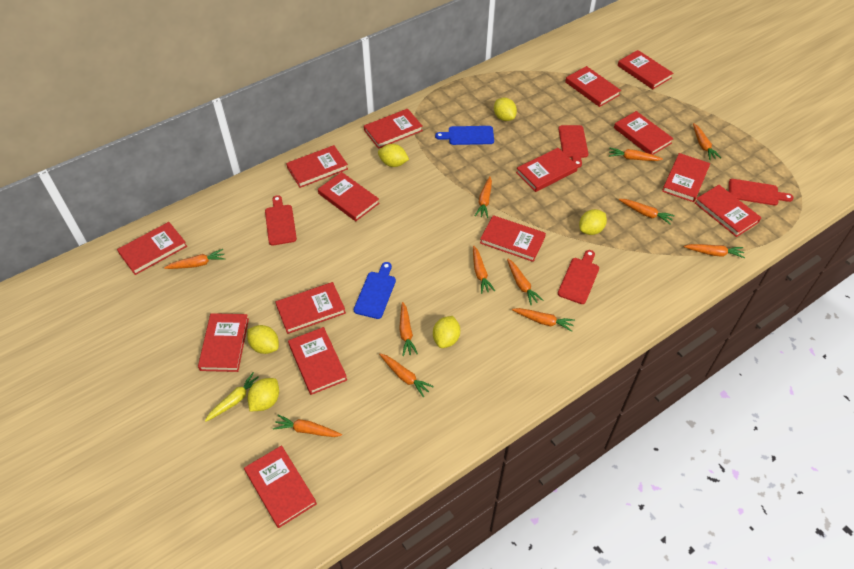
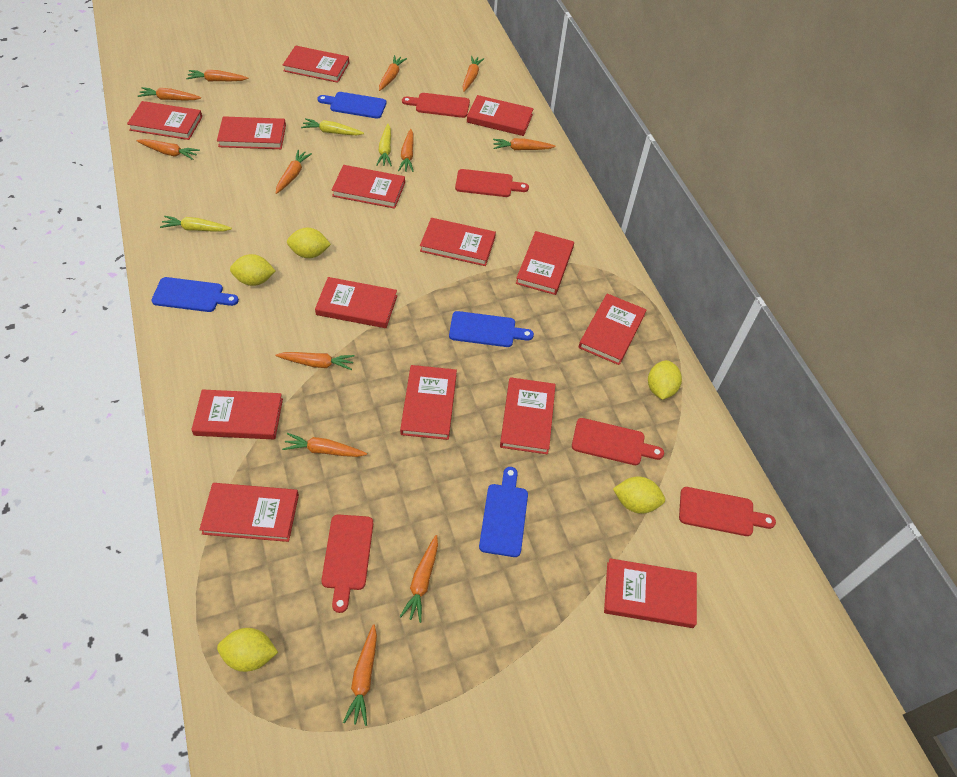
blue cutting board: [354,262,396,319] [435,126,494,145] = 2 -> [151,277,239,312] [317,92,386,119] [449,311,534,347] [479,467,528,557] = 4
red book: [117,222,187,275] [198,313,249,372] [244,445,317,528] [276,282,346,334] [286,145,348,188] [288,327,347,395] [318,172,379,221] [364,109,423,149] [480,215,546,262] [516,148,578,192] [565,66,621,107] [614,111,674,155] [618,50,673,89] [662,153,710,202] [695,185,761,237] = 15 -> [127,101,202,140] [191,389,283,439] [199,483,299,542] [217,116,286,149] [283,45,349,83] [315,277,397,328] [332,165,405,209] [400,365,457,440] [420,218,496,266] [467,95,534,136] [500,377,556,454] [516,231,574,295] [579,294,647,365] [604,558,697,628] = 14
red cutting board: [265,195,297,245] [558,125,588,168] [558,250,599,304] [729,179,794,206] = 4 -> [321,514,373,613] [402,93,470,118] [455,169,529,197] [572,418,664,465] [679,487,776,536] = 5
yellow carrot: [205,372,258,422] = 1 -> [160,216,232,231] [301,118,364,135] [376,124,392,166] = 3
yellow lemon: [247,325,279,354] [248,378,279,411] [378,144,409,167] [433,316,460,348] [494,98,517,121] [579,209,607,235] = 6 -> [217,628,278,672] [230,254,275,286] [287,228,331,258] [613,477,665,514] [648,360,682,400] = 5

